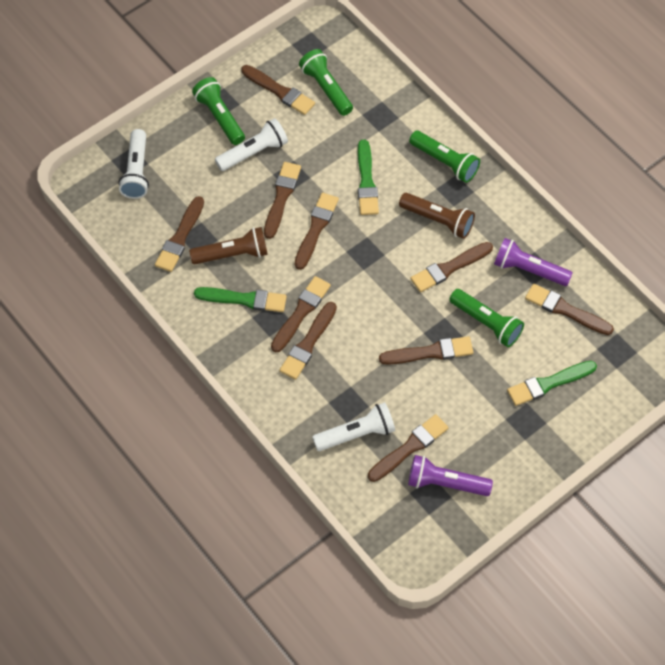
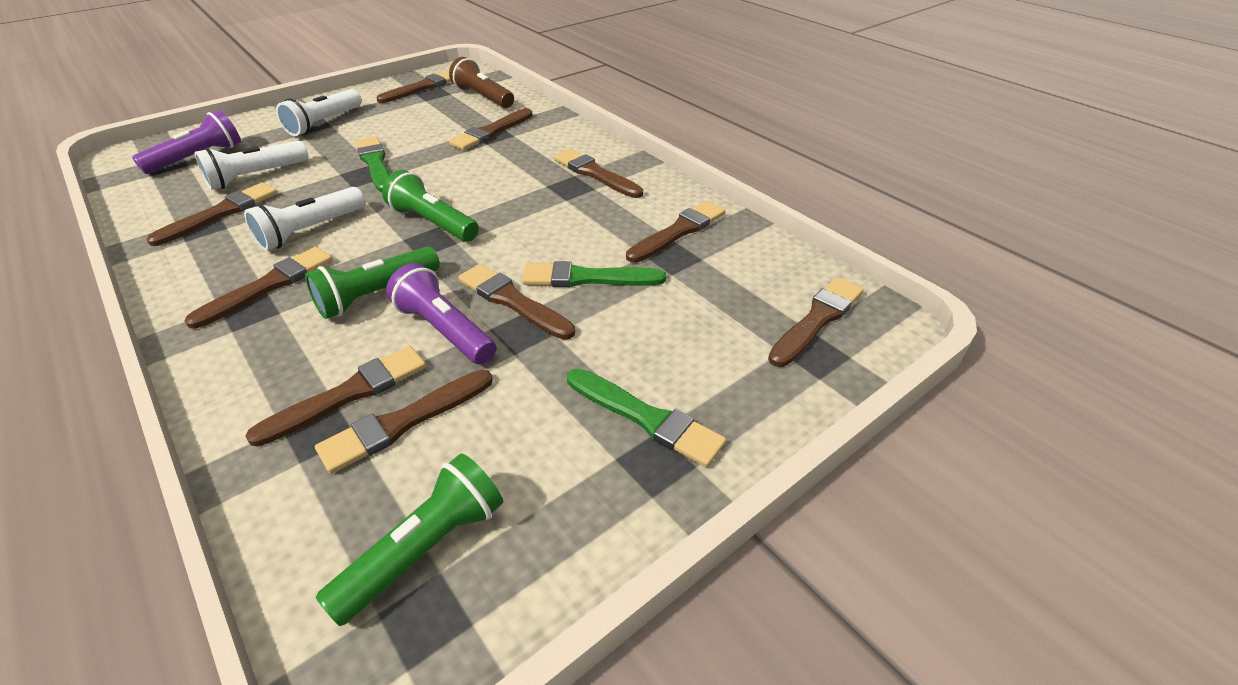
brown flashlight: [189,227,268,265] [399,193,475,239] = 2 -> [449,57,514,108] = 1
green flashlight: [192,77,245,145] [299,49,353,116] [409,131,480,183] [449,289,524,347] = 4 -> [305,246,440,319] [316,453,503,626] [382,170,479,242] = 3

